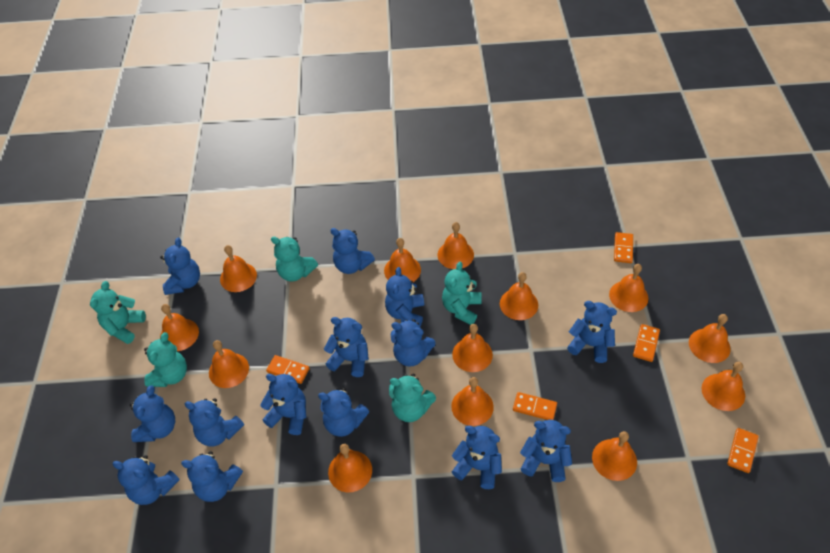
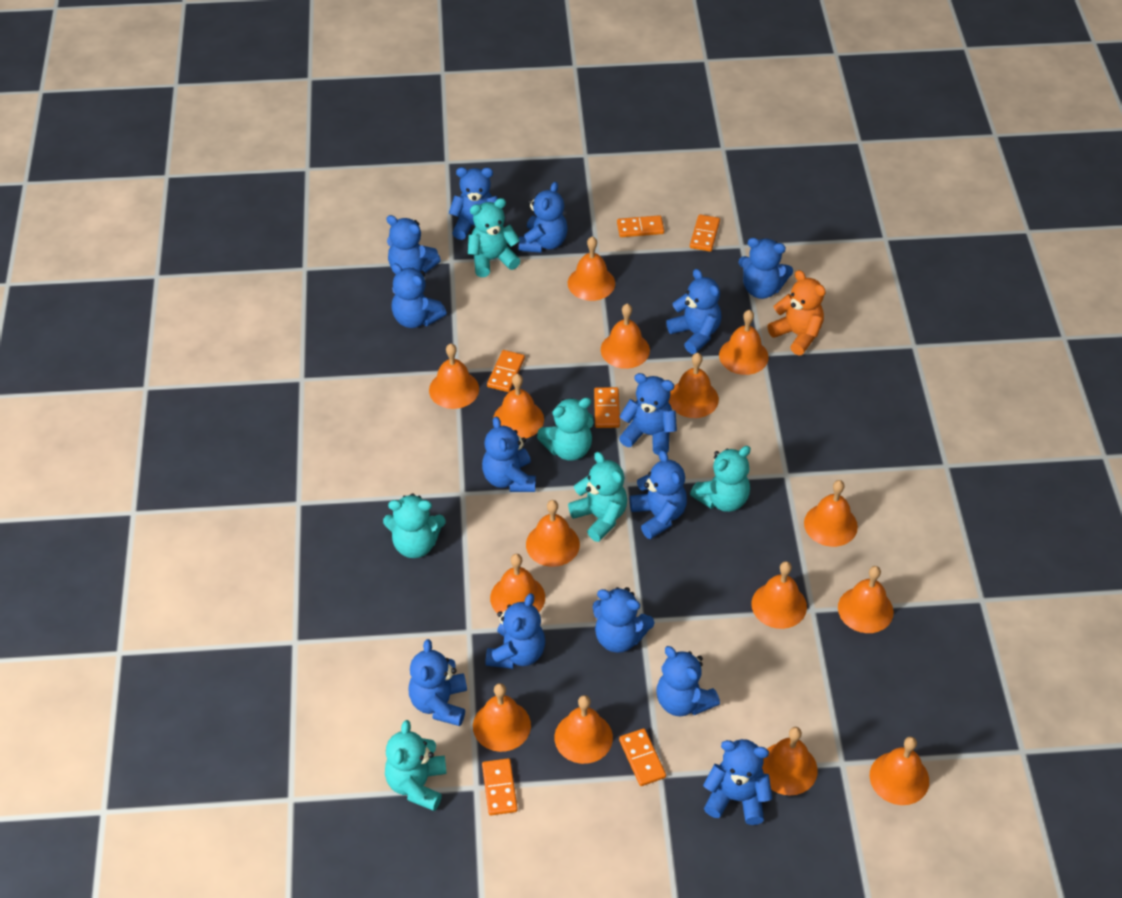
orange bell: [160,304,199,351] [209,340,249,388] [220,245,257,292] [328,444,372,492] [384,238,421,283] [438,222,474,269] [451,377,494,426] [452,324,493,372] [500,272,538,320] [592,431,637,481] [609,264,648,312] [689,314,731,363] [702,362,745,411] = 13 -> [429,344,479,409] [473,683,531,752] [490,554,545,613] [493,374,544,438] [526,500,580,567] [554,695,613,764] [568,236,615,301] [601,304,650,369] [669,353,719,418] [719,310,769,375] [751,561,807,629] [762,727,818,795] [804,480,858,547] [838,566,894,633] [870,737,929,805] = 15
orange domino: [266,355,310,384] [513,392,557,420] [614,232,633,263] [633,324,660,362] [727,428,759,473] = 5 -> [482,758,518,816] [487,350,525,392] [594,387,620,428] [617,215,664,237] [619,728,666,786] [690,214,720,252] = 6
orange teddy bear: none = 0 -> [768,270,826,356] = 1
turquoise teddy bear: [90,281,146,344] [144,332,187,387] [271,237,318,281] [389,374,436,422] [442,262,481,325] = 5 -> [383,493,445,558] [385,720,447,811] [468,198,520,277] [537,397,594,460] [568,452,627,542] [690,446,751,512] = 6

